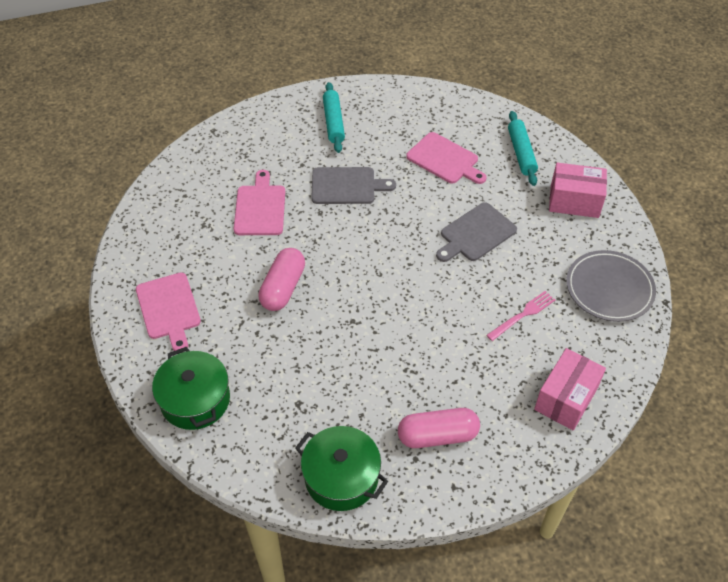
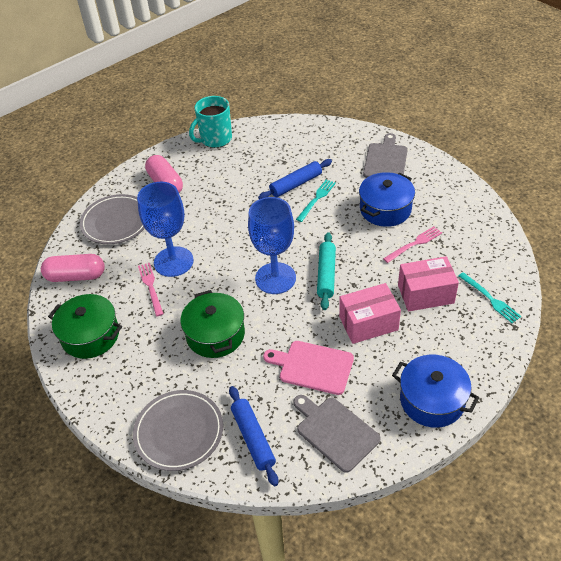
blue goblet: none = 0 -> [137,182,194,277] [248,197,296,294] = 2
blue pot: none = 0 -> [359,172,415,227] [392,355,479,428] = 2
blue rolling pin: none = 0 -> [229,386,278,486] [258,159,332,199] = 2
grey plate: [566,250,656,322] = 1 -> [80,194,145,244] [133,390,223,471] = 2
pink cutting board: [136,273,201,351] [234,170,285,235] [406,132,486,184] = 3 -> [263,341,354,395] = 1
pink fork: [486,291,555,341] = 1 -> [138,263,163,316] [383,226,442,263] = 2
turquoise fork: none = 0 -> [296,179,336,222] [458,272,521,323] = 2
turquoise mug: none = 0 -> [189,96,232,148] = 1
turquoise rolling pin: [323,82,345,153] [508,111,538,186] = 2 -> [317,232,336,310] = 1

